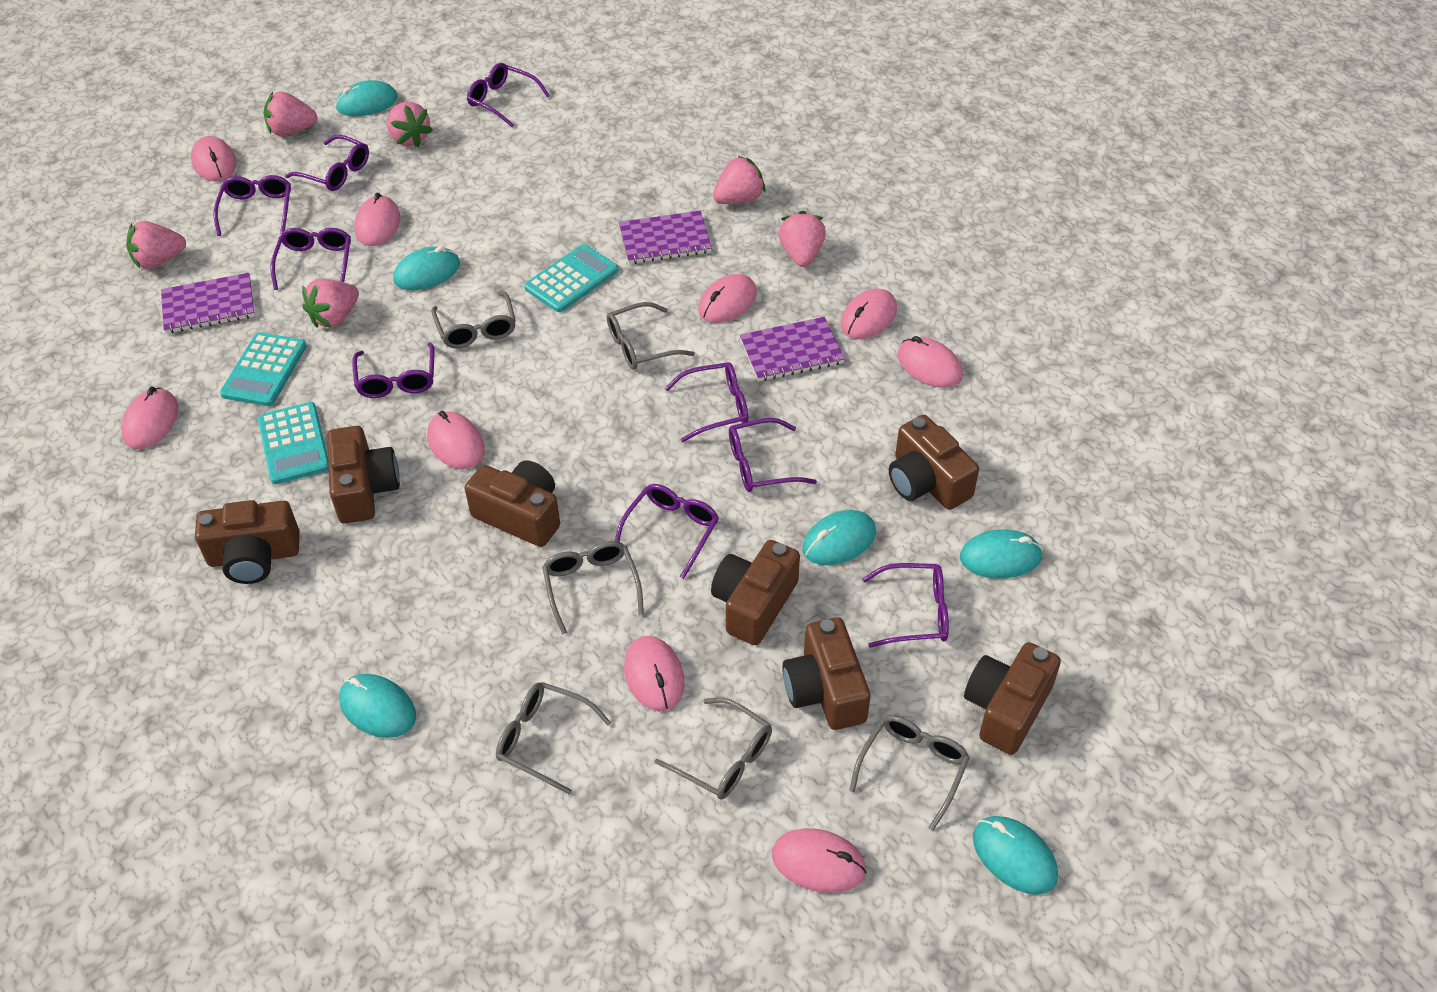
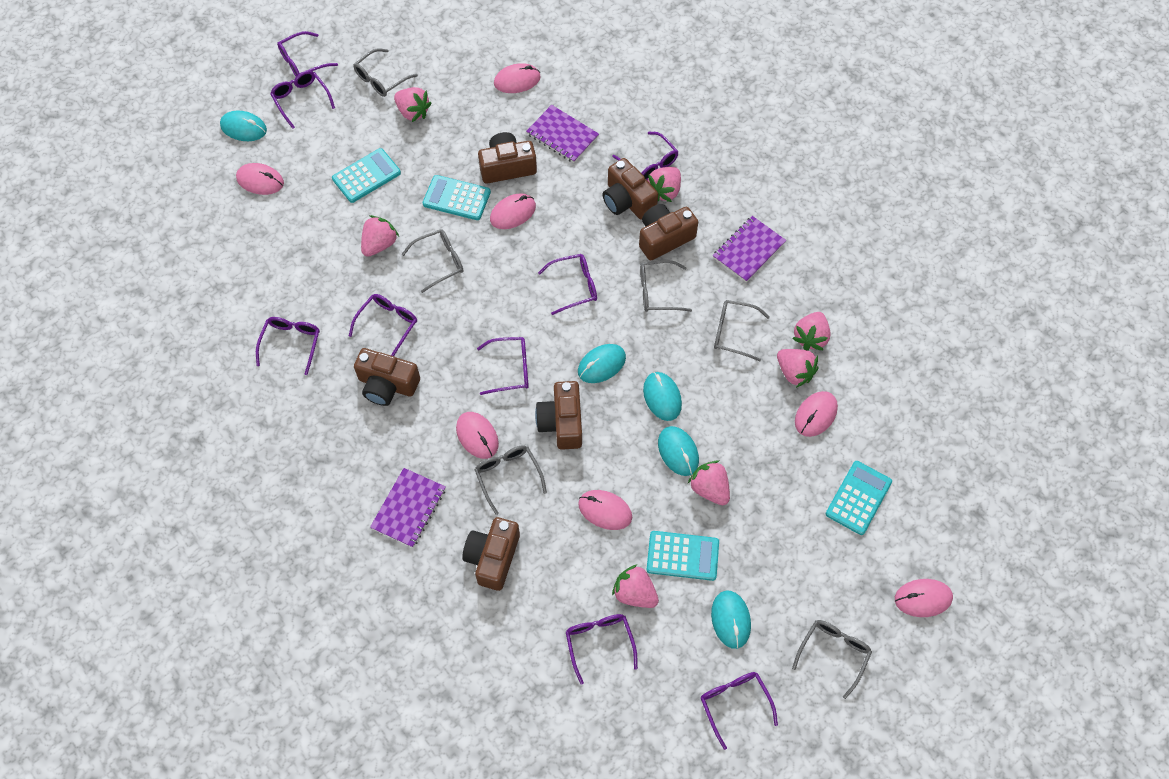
brown camera: [195,500,299,584] [327,426,400,524] [465,460,560,547] [711,540,800,645] [782,617,871,730] [889,415,979,510] [964,642,1061,755] = 7 -> [354,348,420,406] [462,517,520,591] [478,132,537,184] [535,381,582,450] [602,158,658,219] [639,204,698,261] = 6
pink mouse: [121,387,178,449] [191,136,236,181] [354,193,400,246] [427,411,485,469] [624,636,685,711] [698,274,757,323] [772,828,867,893] [840,289,897,339] [897,336,963,388] = 9 -> [236,163,284,195] [456,412,499,459] [490,193,536,229] [494,63,541,93] [578,490,632,530] [795,391,838,437] [895,579,953,617] = 7
pink strawberry: [126,221,186,269] [264,91,317,136] [302,279,359,327] [387,102,433,147] [713,155,766,204] [778,211,826,267] = 6 -> [361,215,399,257] [394,87,432,122] [612,564,659,608] [648,167,681,202] [688,460,730,505] [777,349,818,388] [792,312,830,350] = 7
turquoise calculator: [220,332,307,406] [258,402,329,484] [524,244,618,312] = 3 -> [332,148,401,203] [423,175,491,220] [646,531,719,581] [825,461,892,535] = 4
turquoise mouse: [335,80,398,116] [339,674,416,738] [393,246,460,290] [802,510,876,565] [960,529,1043,579] [973,816,1058,895] = 6 -> [220,111,267,141] [578,344,626,383] [643,372,682,421] [658,426,699,476] [711,591,751,649] = 5

